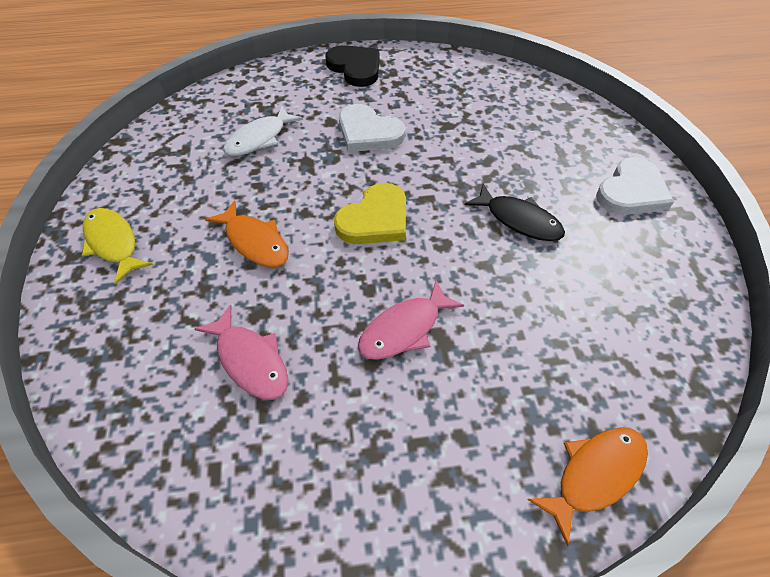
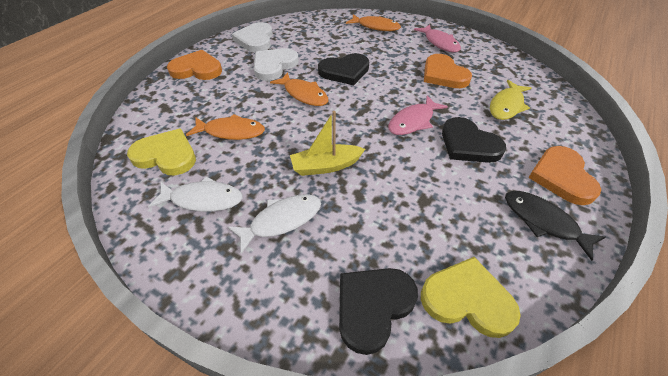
black heart: [325,45,379,87] = 1 -> [318,53,369,85] [339,268,418,355] [442,117,506,163] = 3
orange fish: [205,200,289,267] [527,427,648,546] = 2 -> [186,114,265,140] [270,72,328,106] [346,14,401,31] = 3
orange heart: none = 0 -> [167,50,222,80] [424,54,472,88] [528,146,601,205] = 3
white fish: [223,106,303,156] = 1 -> [148,176,243,212] [228,194,321,254] = 2
yellow boat: none = 0 -> [290,111,365,176] = 1
yellow heart: [334,183,406,244] = 1 -> [127,129,196,175] [421,257,521,338] = 2

